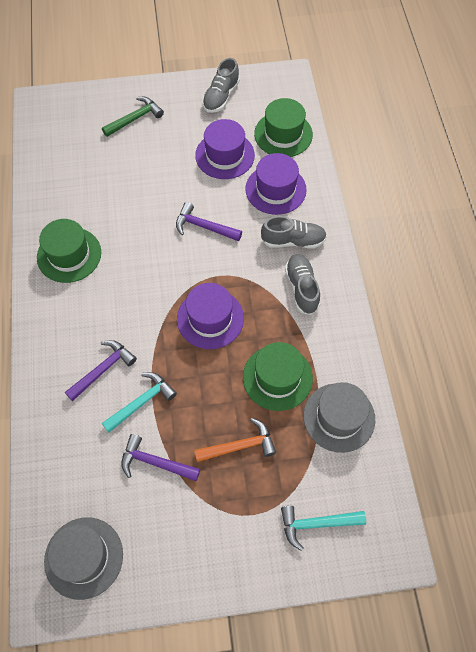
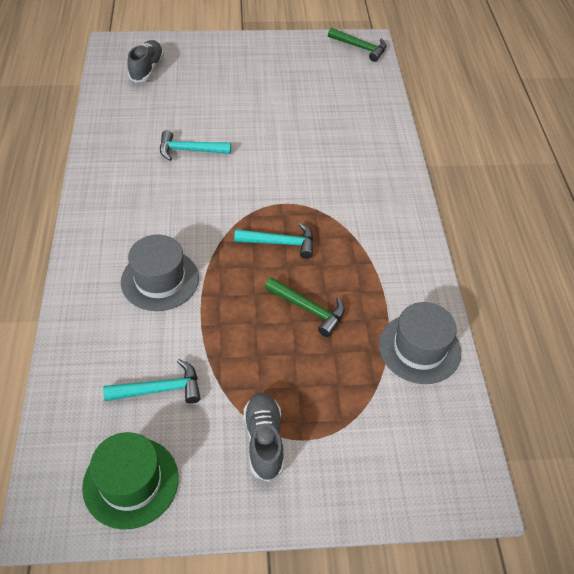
green hammer: [102,97,164,137] = 1 -> [265,277,345,337] [328,28,387,62] = 2
green hat: [37,219,101,283] [243,342,313,411] [254,98,313,157] = 3 -> [82,432,179,530] = 1
grey shoe: [202,58,240,113] [261,216,327,248] [285,254,320,315] = 3 -> [128,40,164,83] [244,392,284,482] = 2
orange hammer: [194,418,276,462] = 1 -> none = 0
purple hammer: [65,340,137,401] [121,434,200,481] [176,202,242,241] = 3 -> none = 0
purple hat: [177,283,244,349] [195,119,255,179] [245,153,307,215] = 3 -> none = 0
turquoise hammer: [102,372,177,433] [281,506,366,551] = 2 -> [103,359,201,404] [160,130,231,161] [234,222,313,259] = 3

